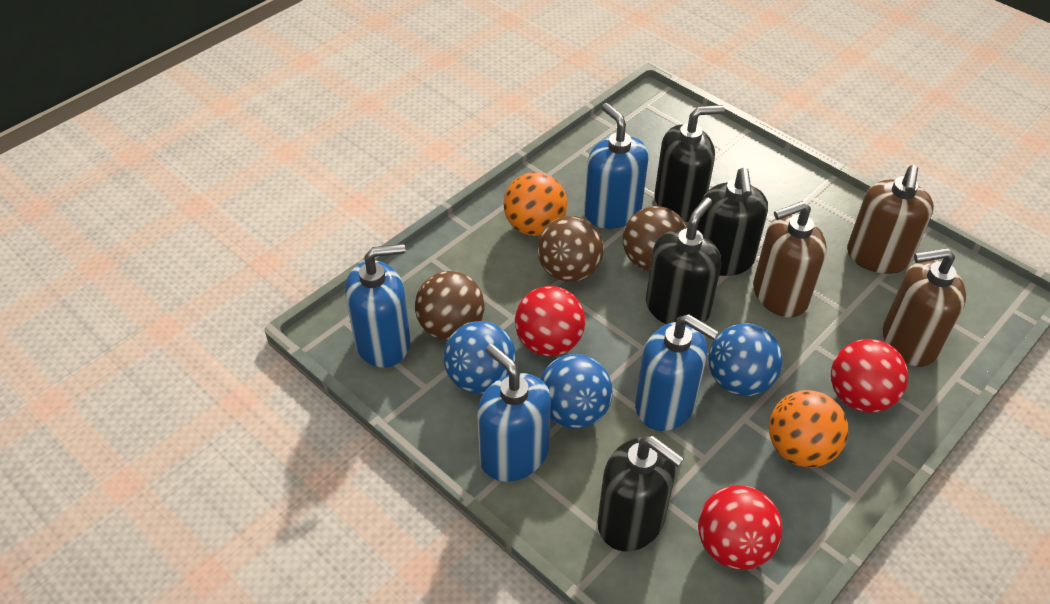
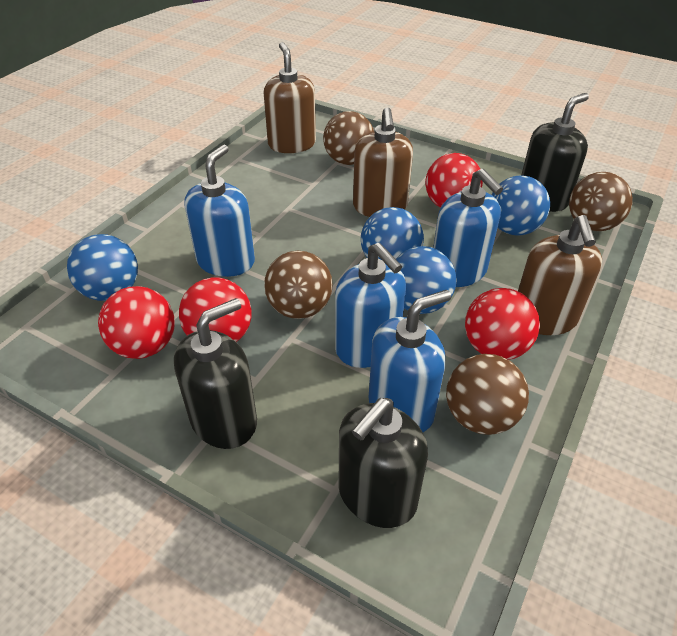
black soap dispenser: [597,436,684,551] [646,197,721,324] [654,105,725,222] [697,167,768,276] = 4 -> [174,298,257,449] [338,398,428,528] [521,93,589,212] = 3
blue ball: [443,321,516,394] [540,354,613,429] [708,323,783,396] = 3 -> [67,234,138,301] [361,207,424,259] [396,246,457,314] [491,175,550,236] = 4
brown ball: [415,271,485,341] [538,216,604,282] [623,206,687,271] = 3 -> [264,251,333,319] [323,111,374,165] [446,354,529,435] [569,172,633,231] = 4
orange ball: [503,172,567,236] [769,390,848,468] = 2 -> none = 0
red ball: [515,286,585,356] [698,485,783,570] [831,339,908,413] = 3 -> [98,286,175,359] [179,278,251,342] [426,153,483,208] [465,288,540,360] = 4

